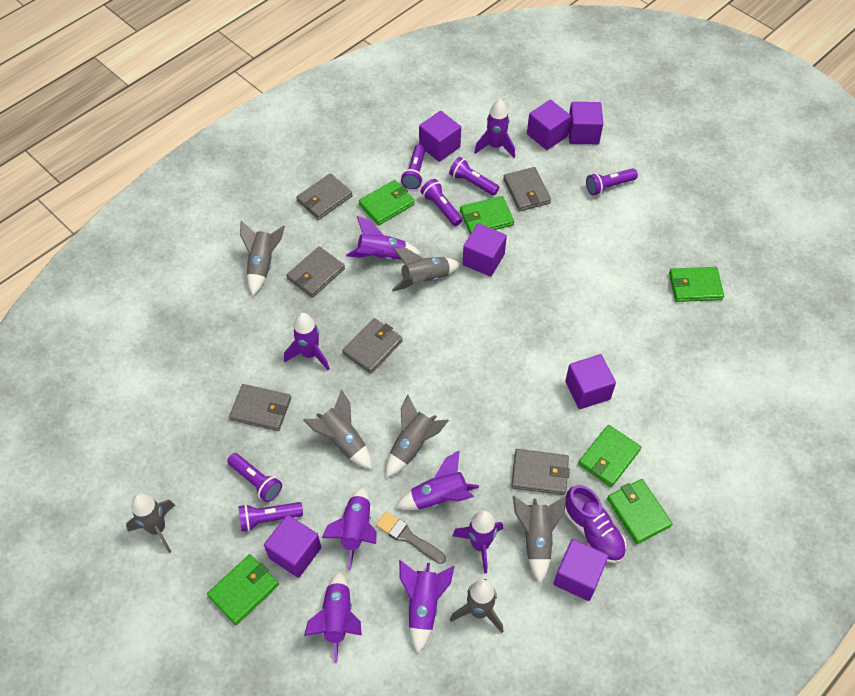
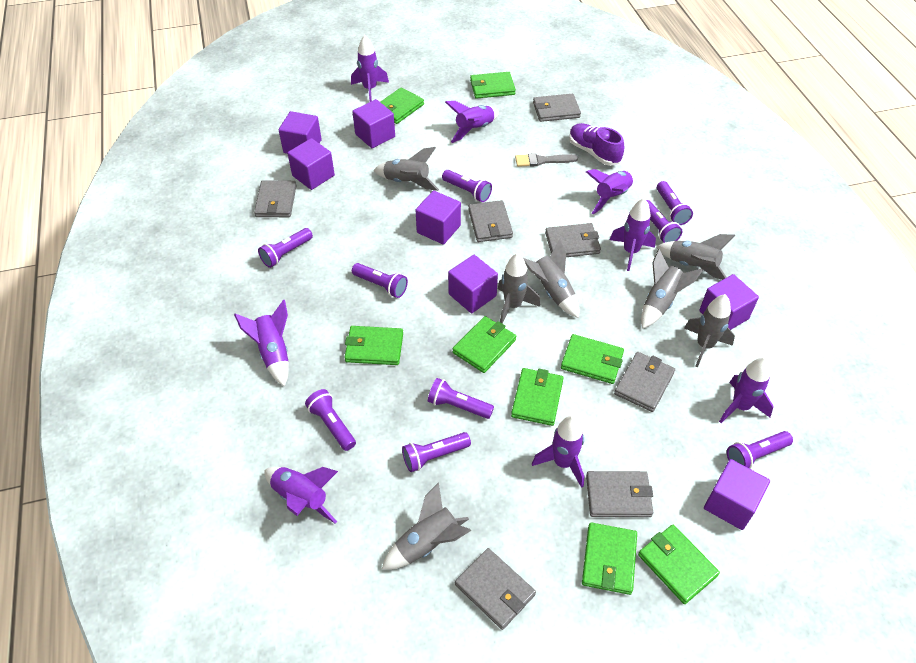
green wallet: [207,554,279,625] [359,180,415,225] [460,196,514,234] [578,425,641,487] [607,479,672,544] [669,267,724,302] = 6 -> [344,326,403,365] [380,87,424,124] [452,316,516,373] [470,72,516,99] [511,368,564,426] [561,334,624,384] [582,522,637,595] [638,525,720,604] = 8
grey wallet: [229,384,291,431] [286,246,345,298] [296,173,353,220] [342,318,403,374] [503,167,551,211] [511,449,570,495] = 6 -> [254,180,297,217] [455,548,536,630] [468,200,513,242] [533,94,581,122] [545,223,601,257] [586,471,653,517] [614,352,675,412] = 7
purple flashlight: [227,453,282,502] [238,502,303,531] [401,144,425,189] [421,179,463,226] [449,157,499,196] [586,168,638,195] = 6 -> [258,228,313,268] [305,389,356,451] [352,263,408,298] [402,432,471,472] [428,378,494,419] [442,170,492,202] [646,200,682,243] [657,181,693,225] [727,431,793,469] = 9

